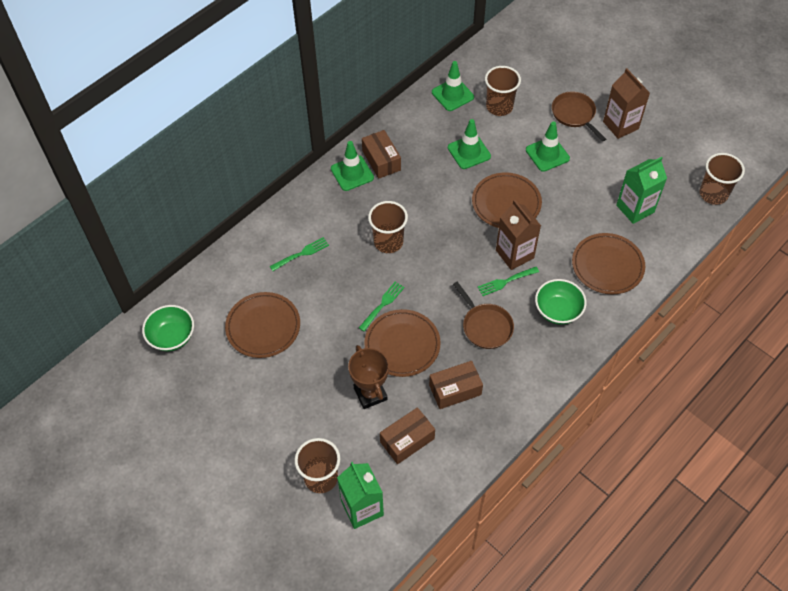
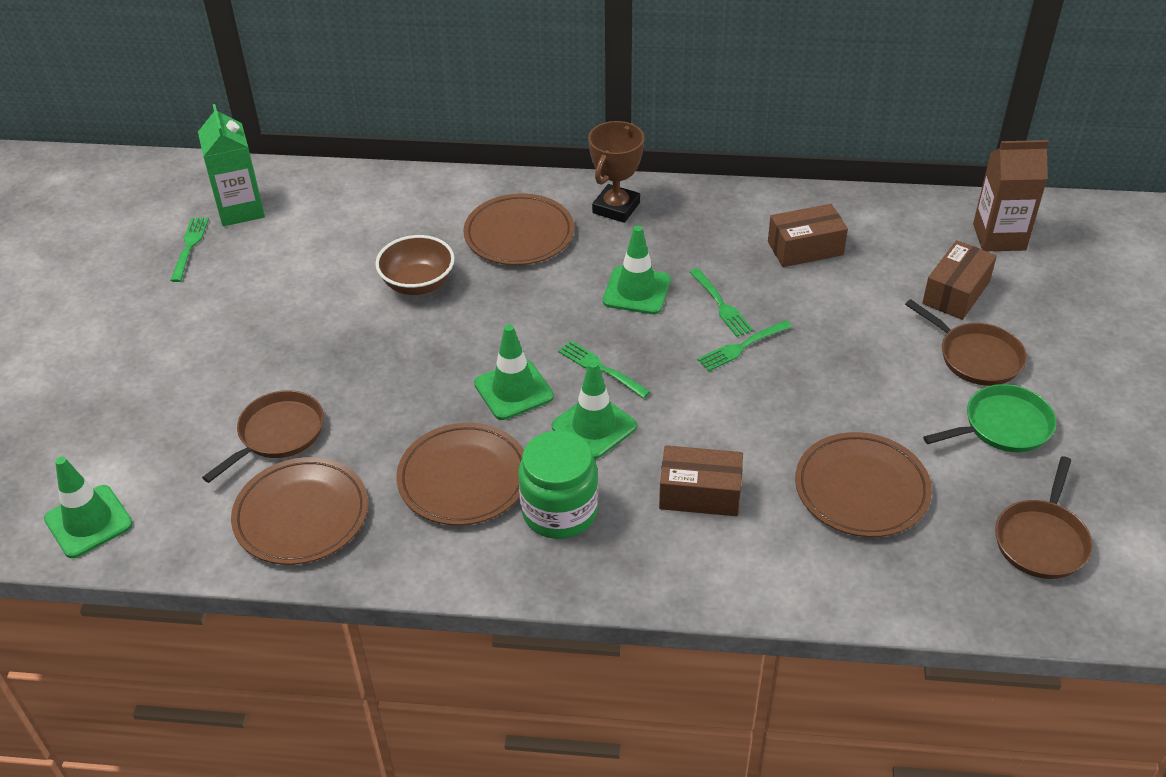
brown bowl: none = 0 -> [375,235,455,295] = 1
brown carton: [496,200,541,270] [603,68,650,139] = 2 -> [973,140,1049,251] = 1
brown cup: [295,438,340,493] [368,201,408,253] [485,66,521,116] [700,153,745,205] = 4 -> none = 0
brown pan: [453,282,514,349] [552,92,606,142] = 2 -> [202,390,324,483] [905,299,1027,386] [995,456,1093,579] = 3
green bowl: [142,305,194,351] [535,279,587,325] = 2 -> none = 0
green carton: [337,462,384,529] [616,157,667,224] = 2 -> [198,104,265,226] = 1
green fork: [270,237,329,271] [359,281,405,332] [478,267,539,296] = 3 -> [170,218,209,282] [558,341,651,398] [690,268,753,337] [697,320,792,371] = 4
green jar: none = 0 -> [519,431,598,539] = 1
green pan: none = 0 -> [923,384,1056,452] = 1

